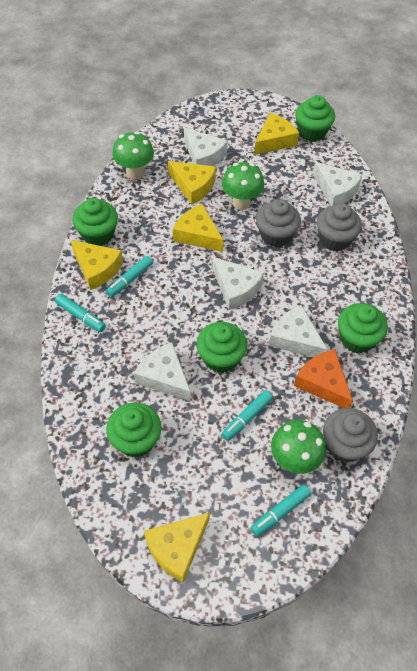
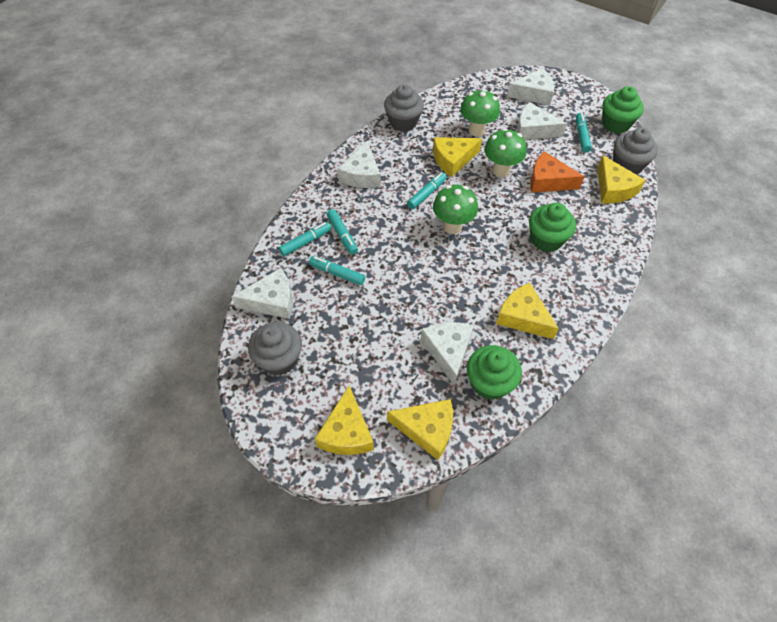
green cupcake: [72,198,118,246] [106,402,162,457] [196,322,247,373] [295,95,335,142] [338,303,388,353] = 5 -> [467,345,522,400] [529,202,576,252] [602,86,644,133] = 3
turquoise marker: [55,294,106,332] [106,256,153,297] [221,390,273,441] [251,484,311,536] = 4 -> [279,222,332,256] [309,256,365,285] [327,209,358,255] [407,172,447,209] [576,113,592,153] = 5

